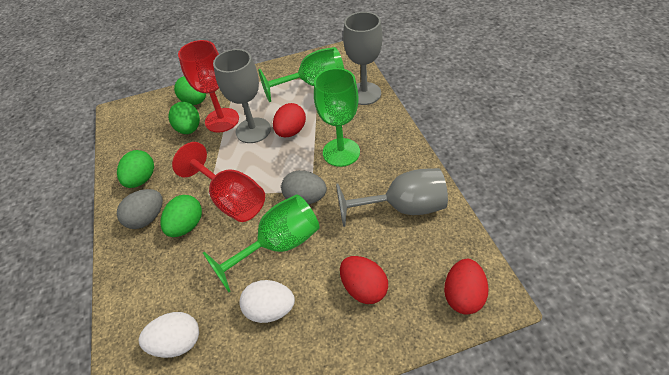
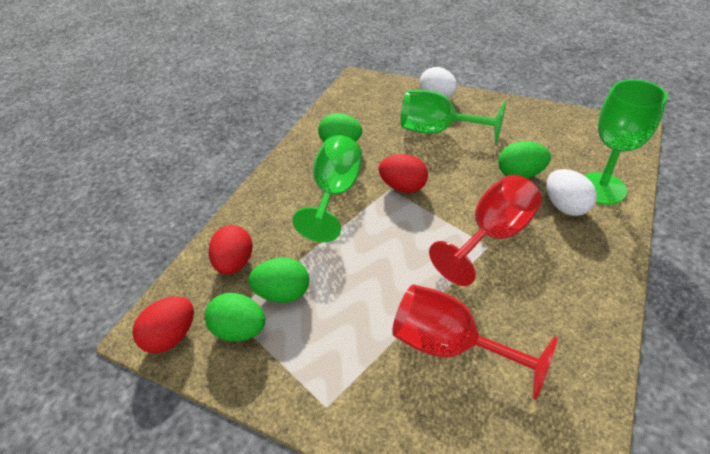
grey egg: [117,189,163,229] [281,170,327,205] = 2 -> none = 0
grey goblet: [213,49,271,143] [336,168,448,227] [343,12,383,105] = 3 -> none = 0

